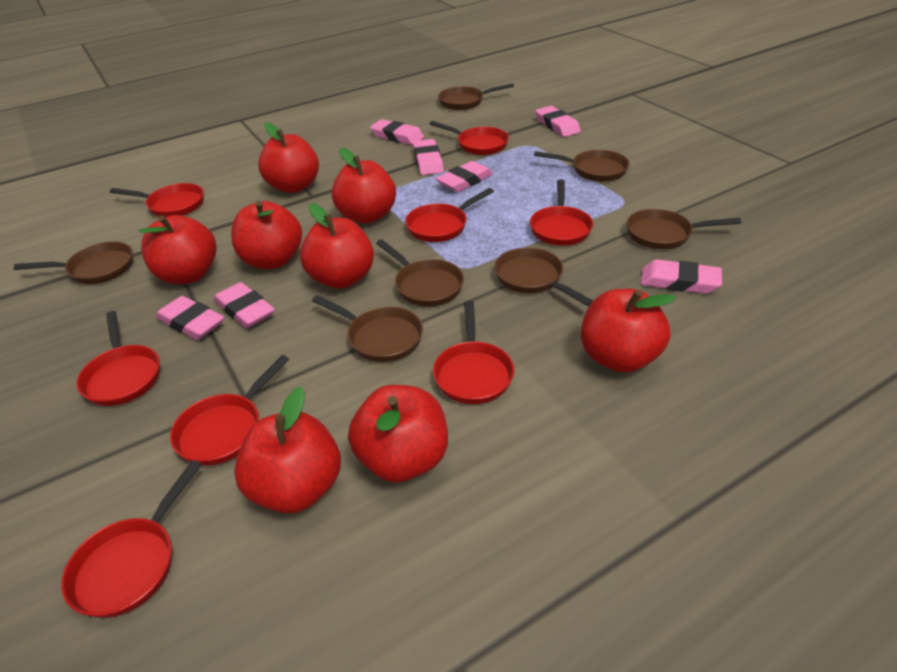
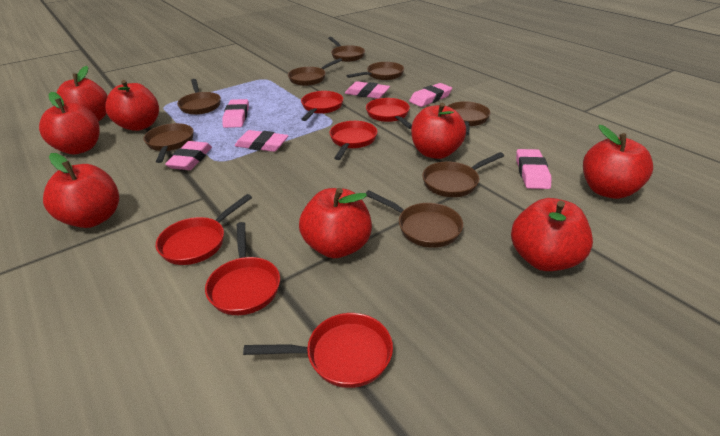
brown pan: [14,241,133,284] [312,295,423,362] [376,239,464,307] [438,83,514,110] [494,247,593,306] [534,150,629,182] [626,209,741,249] = 7 -> [143,123,193,163] [177,79,221,115] [288,58,342,86] [328,37,365,62] [346,62,404,80] [366,190,463,248] [422,152,504,197] [448,101,491,136] = 8
pink eraser: [156,296,224,340] [214,282,275,328] [370,119,424,145] [413,139,444,175] [436,161,493,192] [535,106,581,137] [641,259,722,294] = 7 -> [165,141,212,170] [222,99,249,128] [235,130,289,152] [345,81,390,99] [409,83,452,107] [516,149,552,189] = 6
red pan: [61,460,202,618] [76,311,160,406] [110,183,204,217] [170,355,289,466] [405,188,494,242] [430,121,509,155] [433,301,514,404] [530,180,593,246] = 8 -> [156,194,252,265] [205,222,280,315] [243,313,393,388] [301,91,343,121] [330,121,377,160] [366,98,412,129] = 6

